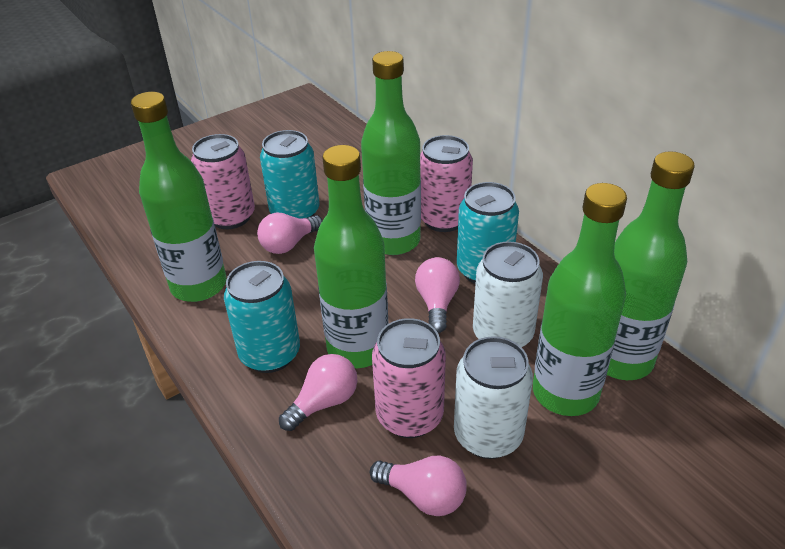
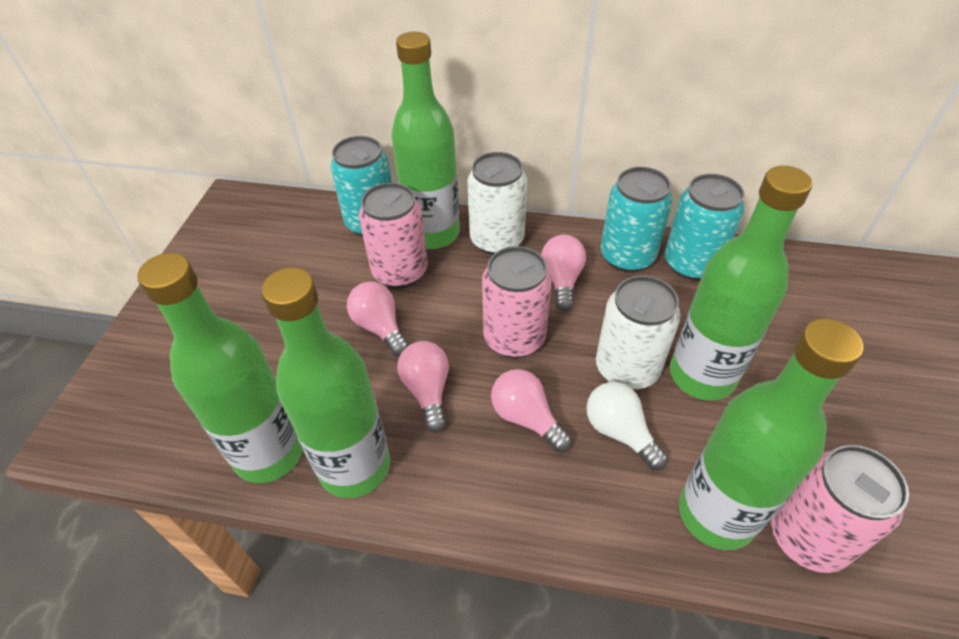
white light bulb: none = 0 -> [586,382,668,470] = 1

